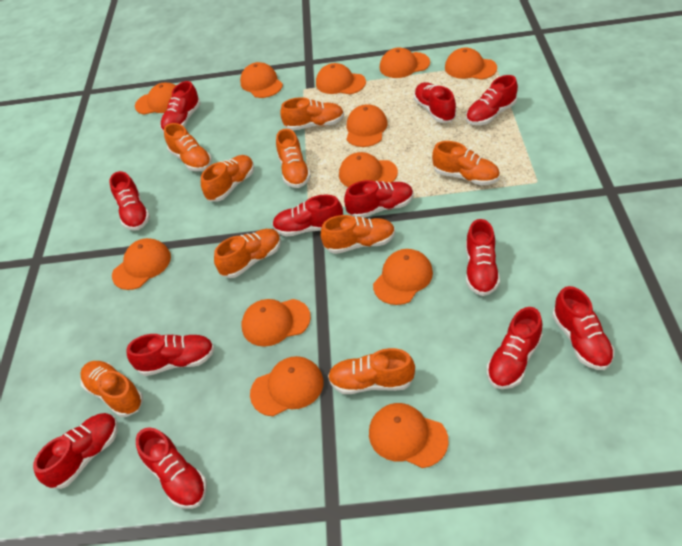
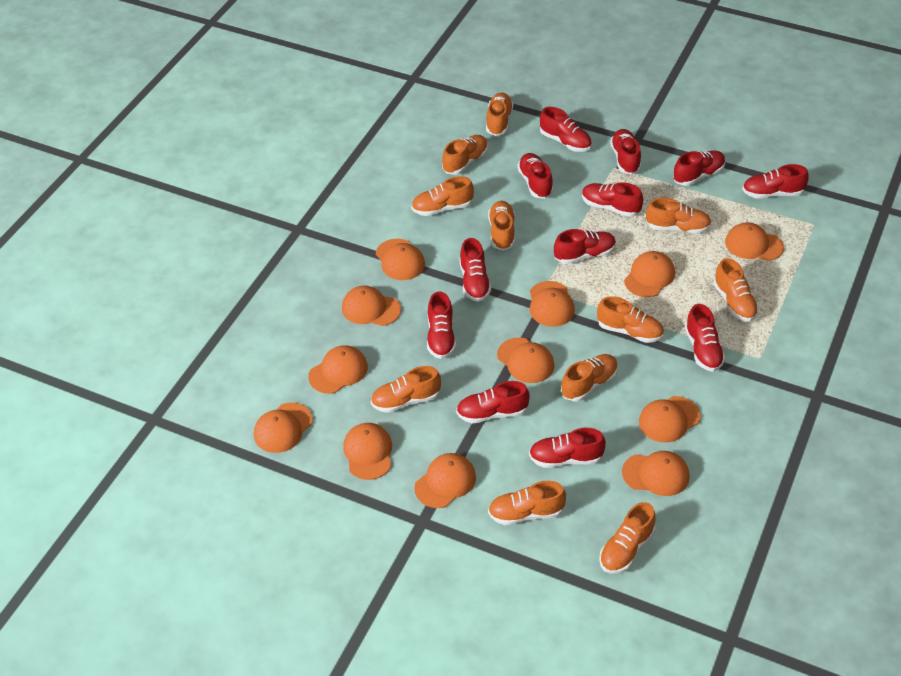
orange shoe: [80,361,143,417] [164,123,212,171] [201,155,254,202] [214,229,281,278] [276,129,311,188] [280,97,344,131] [321,215,395,254] [328,348,415,394] [432,141,500,185] = 9 -> [371,366,441,413] [411,176,474,216] [442,135,488,175] [486,93,513,136] [488,201,515,251] [488,481,566,525] [561,354,618,402] [597,296,664,343] [599,502,656,573] [646,198,712,234] [713,258,759,322] = 11

